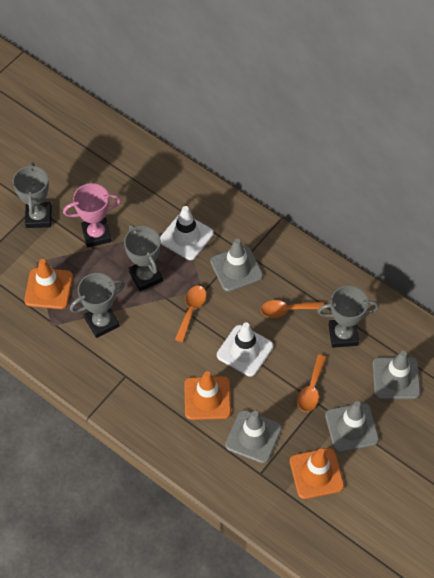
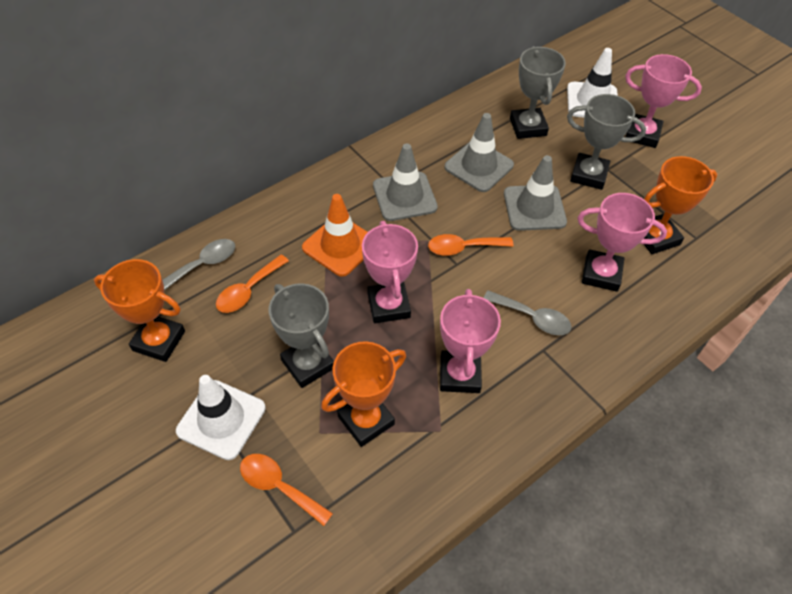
grey spoon: none = 0 -> [163,239,235,290] [483,290,572,335] = 2
grey traffic cone: [210,238,263,292] [225,410,282,463] [325,401,379,452] [373,351,421,399] = 4 -> [373,144,438,221] [445,113,514,192] [504,155,567,231] = 3
grey trophy: [13,162,52,228] [70,273,125,338] [124,224,163,291] [317,286,379,348] = 4 -> [269,283,334,388] [510,46,566,139] [567,94,646,190] = 3
orange traffic cone: [24,259,73,309] [184,371,231,420] [290,448,344,499] = 3 -> [302,194,368,277] = 1
orange trophy: none = 0 -> [94,259,185,362] [321,341,406,447] [644,156,717,254] = 3
pink trophy: [63,183,121,248] = 1 -> [362,221,418,323] [440,289,501,393] [578,193,667,292] [625,54,702,148] = 4

